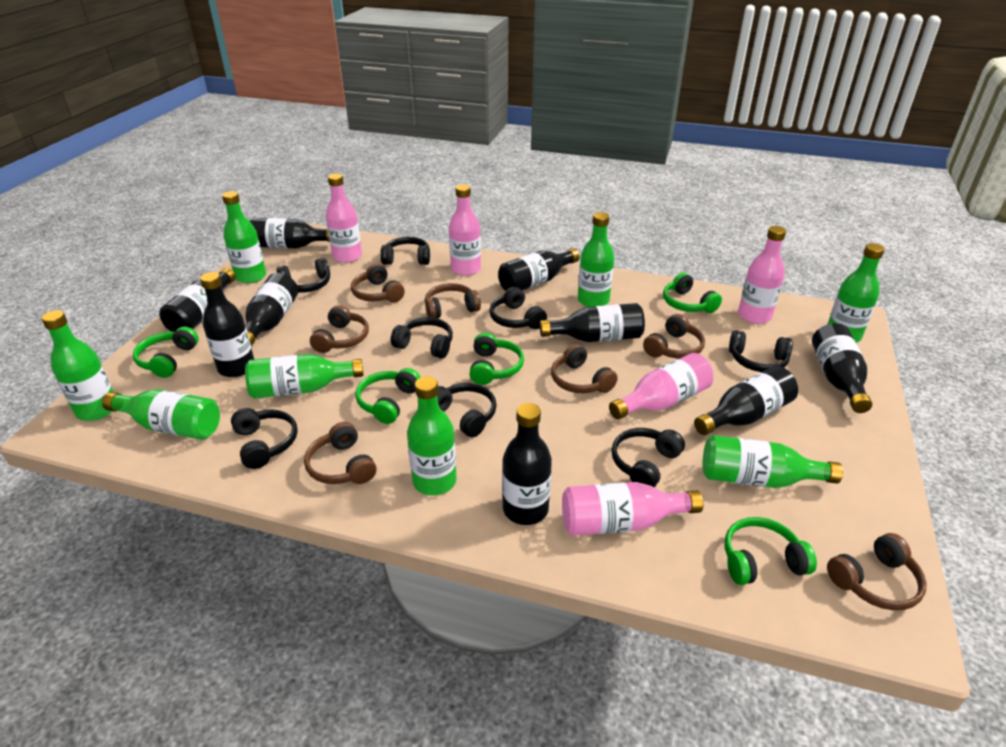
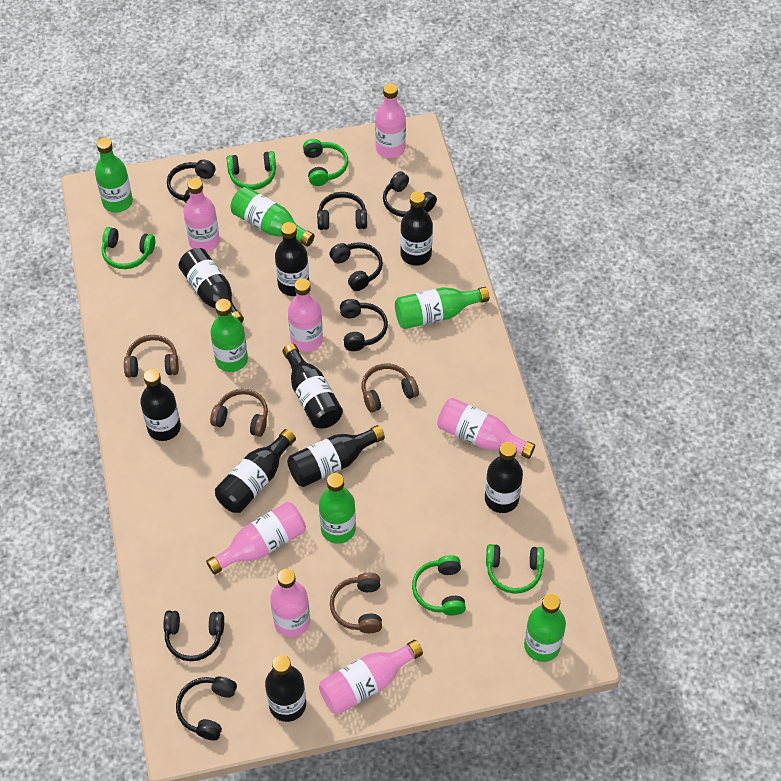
black headphones: [231,408,298,469] [276,258,330,293] [380,237,430,265] [391,317,453,358] [437,383,497,437] [489,287,547,329] [611,428,685,487] [729,330,793,372] = 8 -> [164,610,224,661] [167,160,215,203] [176,677,237,740] [317,192,367,230] [329,242,383,291] [340,299,388,351] [383,171,437,217] = 7
brown headphones: [304,422,376,484] [310,305,369,353] [351,263,405,302] [425,283,481,319] [551,344,618,393] [643,314,705,359] [827,533,927,610] = 7 -> [124,335,179,378] [210,389,268,437] [330,573,382,633] [362,364,419,413] = 4
green bottle: [41,310,113,421] [102,389,220,440] [222,191,266,284] [245,354,364,399] [407,376,457,495] [578,212,614,307] [703,435,843,488] [828,243,885,343] = 8 -> [95,138,133,212] [210,299,248,372] [230,187,315,247] [319,473,356,544] [395,287,489,329] [524,594,566,662] = 6
pink bottle: [326,174,362,263] [449,184,481,276] [562,482,703,536] [609,353,713,420] [738,226,786,324] = 5 -> [183,178,220,252] [206,502,306,575] [270,569,310,637] [288,278,323,352] [319,640,423,715] [375,83,406,158] [437,398,535,459] = 7

